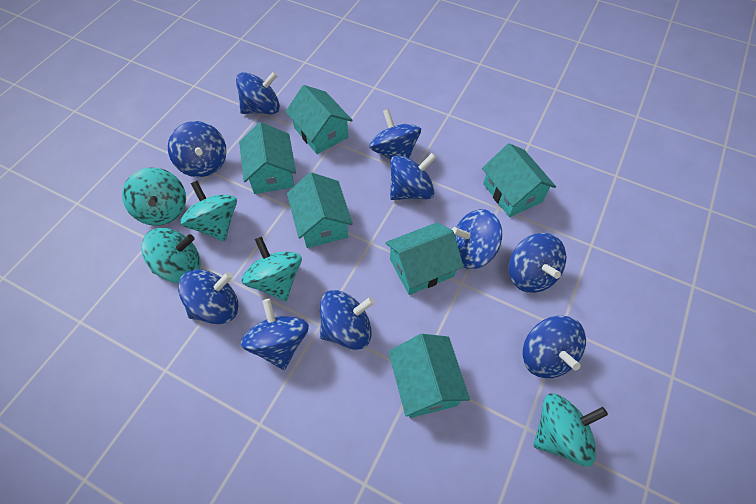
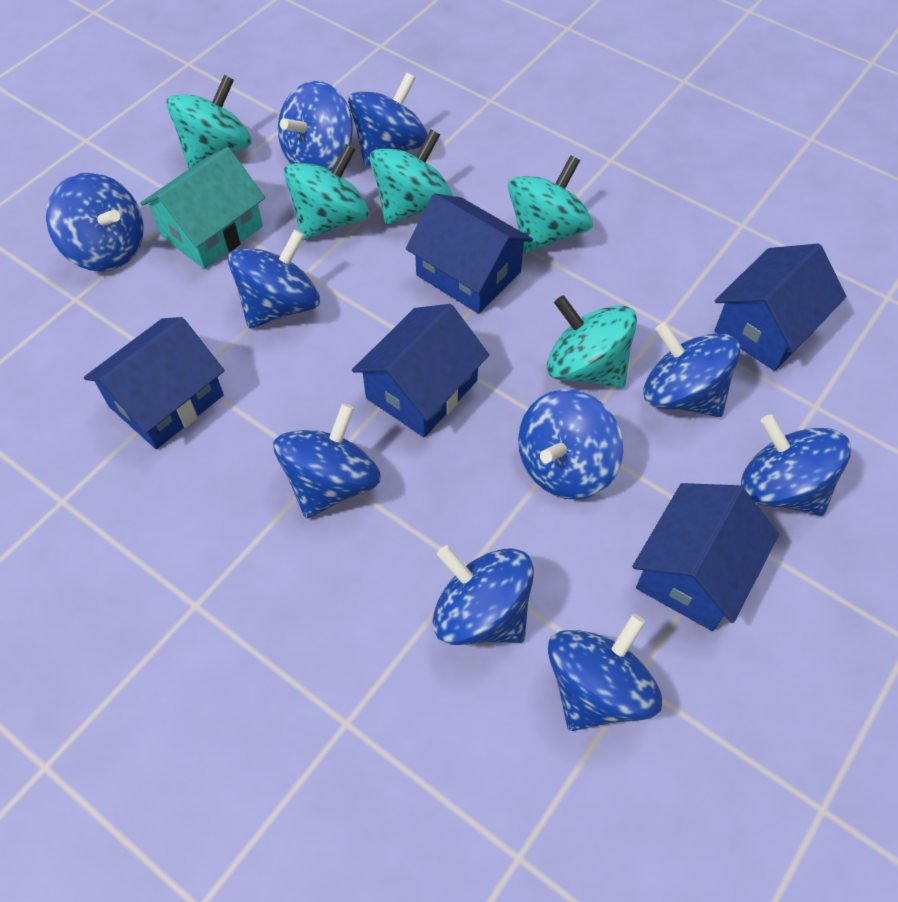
blue house: none = 0 -> [84,317,225,449] [352,304,489,437] [406,193,533,314] [632,483,779,631] [714,244,846,371] = 5
turquoise house: [239,122,296,194] [285,85,353,154] [287,172,353,248] [385,222,464,295] [388,334,470,418] [482,143,556,217] = 6 -> [140,147,265,269] = 1

